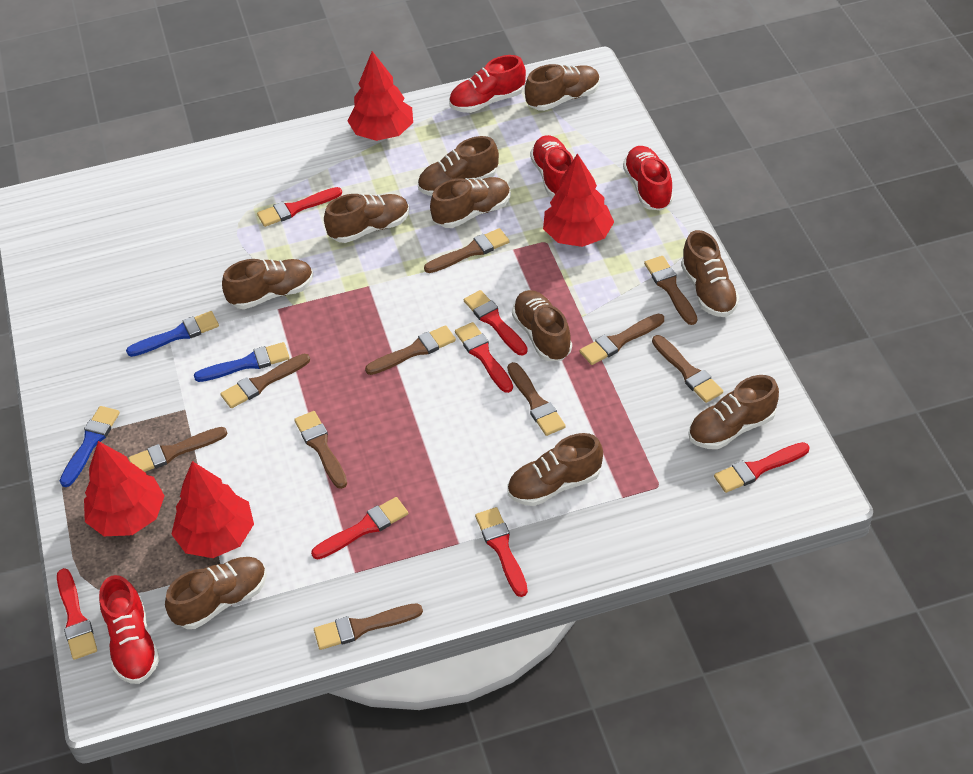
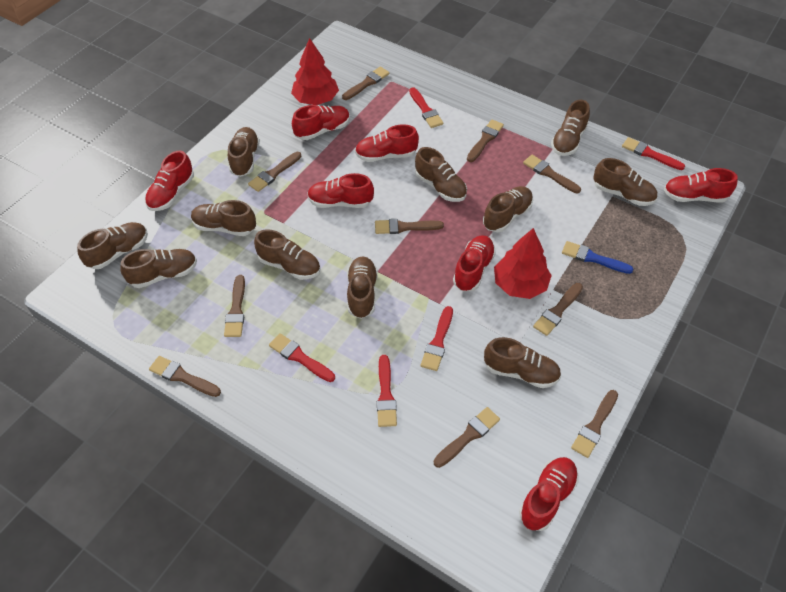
blue brush: [60,406,120,487] [126,311,219,357] [194,342,290,382] = 3 -> [562,241,633,274] = 1
brown shoe: [165,557,267,629] [222,259,313,309] [324,194,409,243] [418,136,499,196] [430,177,511,228] [508,433,603,506] [512,290,572,361] [525,64,600,111] [681,230,739,317] [688,375,779,449] = 10 -> [77,222,148,269] [121,249,197,288] [191,200,256,236] [228,127,260,177] [254,229,320,280] [347,256,378,319] [415,147,467,202] [483,186,533,232] [484,337,561,388] [551,100,590,156] [593,158,657,206] = 11
red brush: [57,568,97,660] [257,187,342,227] [311,497,408,559] [455,322,513,393] [464,290,528,355] [475,507,528,597] [714,442,810,493] = 7 -> [269,333,335,382] [377,355,397,427] [409,87,443,128] [421,306,453,371] [622,137,685,170] = 5
red shoe: [99,575,160,684] [449,55,526,113] [530,135,573,197] [623,146,673,210] = 4 -> [145,150,194,211] [292,105,350,140] [307,173,374,208] [355,124,419,162] [453,235,496,291] [519,457,578,531] [664,168,738,202] = 7
red tree: [84,441,165,536] [171,461,254,558] [348,51,413,141] [543,153,614,247] = 4 -> [291,38,339,105] [494,228,552,299] = 2

